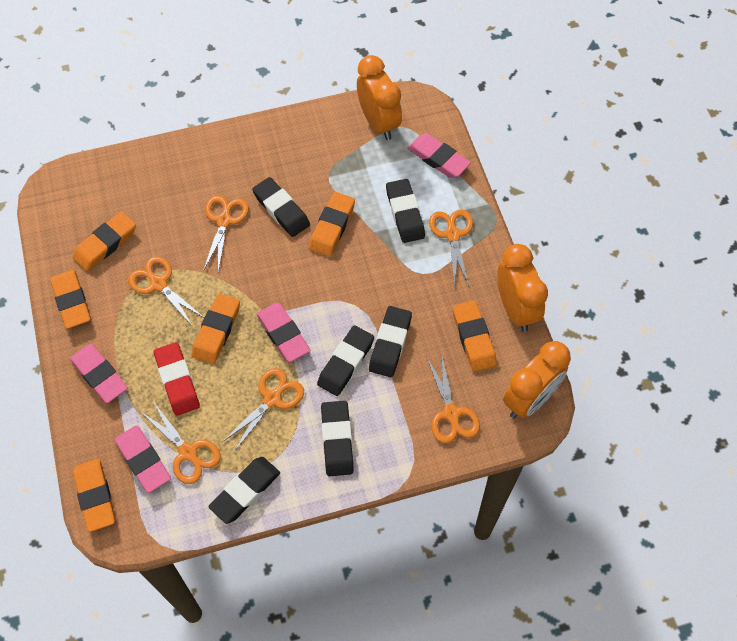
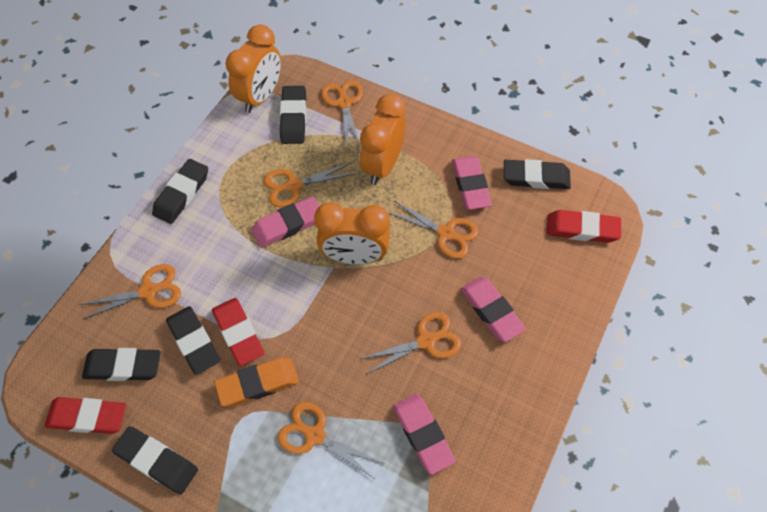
orange eraser: [50,270,91,329] [73,212,136,271] [73,459,115,532] [192,293,240,364] [309,192,355,257] [453,300,497,372] = 6 -> [214,357,299,407] = 1
red eraser: [154,342,200,416] = 1 -> [45,397,126,434] [212,298,264,366] [547,210,621,243] = 3

